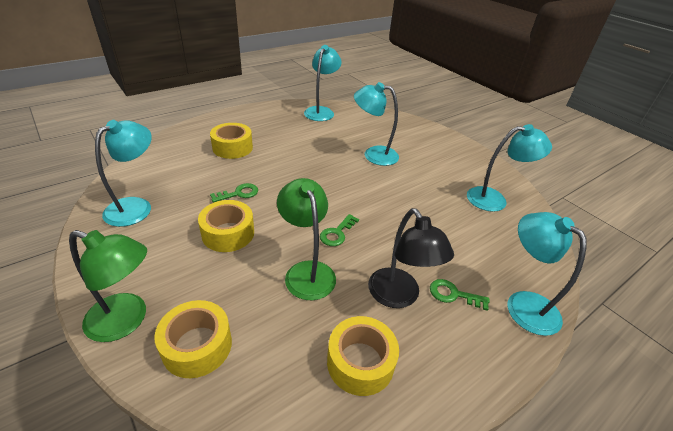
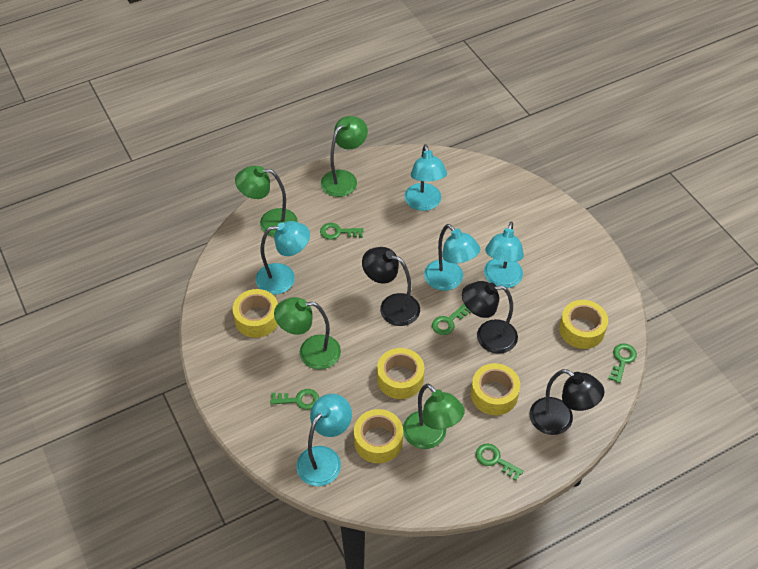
black lamp: [368,208,454,308] = 1 -> [362,247,420,326] [462,281,518,354] [529,369,605,435] = 3
green key: [210,183,258,202] [320,214,359,246] [430,279,490,311] = 3 -> [270,389,319,410] [320,223,364,240] [432,304,471,335] [476,443,523,481] [608,343,637,383] = 5
green lamp: [69,230,147,342] [277,178,336,300] = 2 -> [235,166,298,237] [274,297,341,369] [321,116,368,197] [403,384,465,449] = 4
yellow tape: [154,300,232,378] [198,200,254,252] [210,123,253,159] [327,316,399,396] = 4 -> [233,289,278,338] [354,409,403,463] [377,348,425,399] [471,363,520,415] [559,300,608,349] = 5

